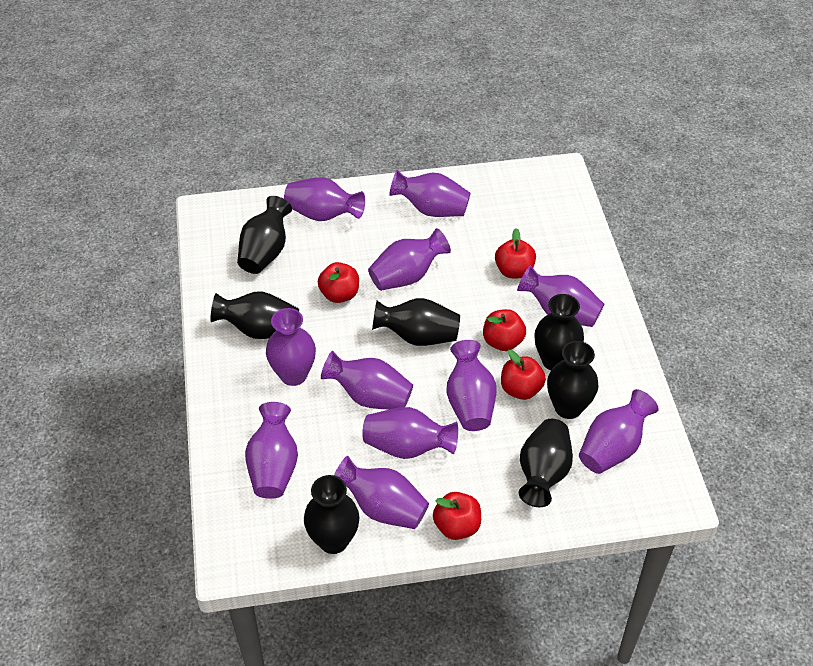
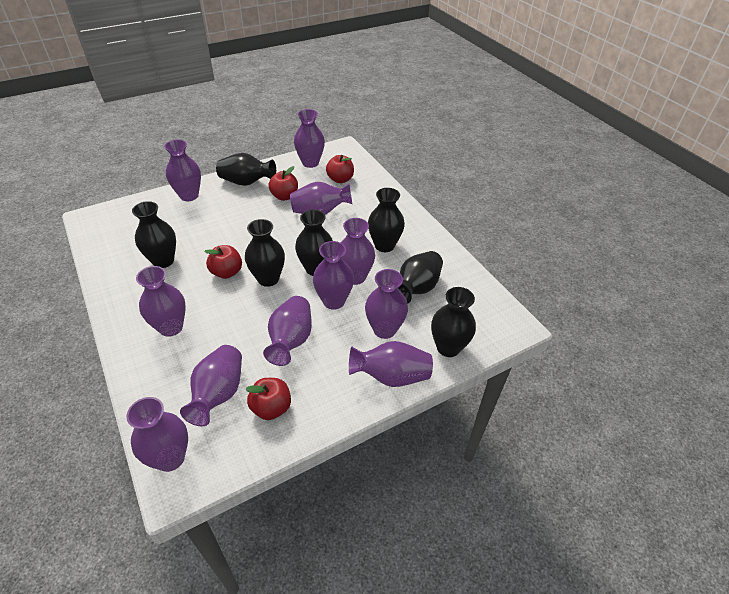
red apple: [318,262,359,303] [433,492,481,540] [483,309,526,351] [495,228,536,278] [501,350,546,400] = 5 -> [204,245,242,279] [245,378,291,420] [268,166,298,201] [326,155,354,183] = 4

